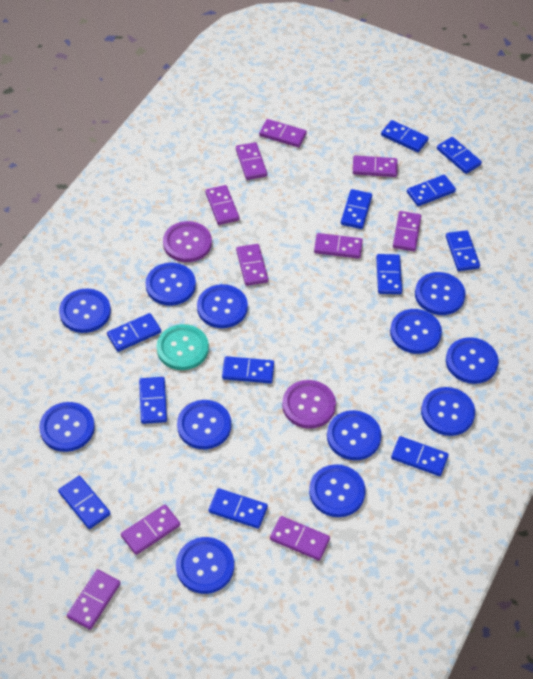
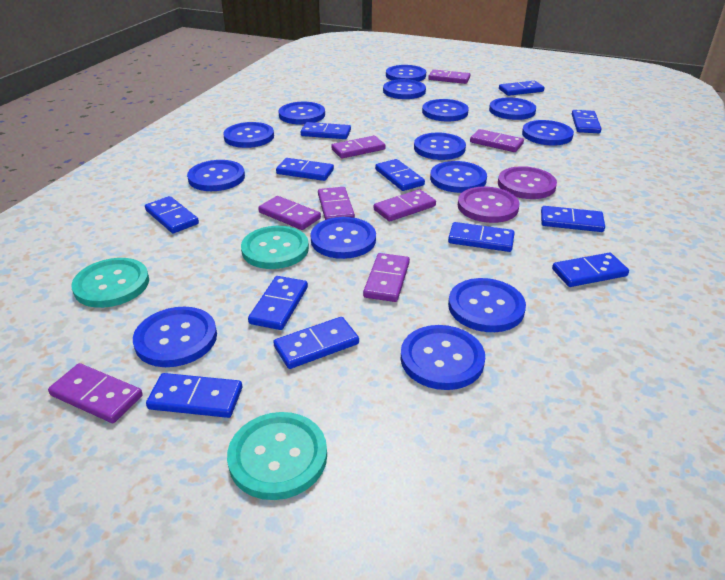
blue button: [39,402,95,452] [59,289,111,333] [146,262,196,306] [176,537,234,594] [177,400,231,449] [197,284,248,328] [309,464,366,517] [327,410,382,460] [390,309,442,354] [415,272,466,315] [421,387,475,436] [446,337,499,384] = 12 -> [133,307,217,367] [187,160,245,191] [223,122,274,148] [278,102,325,124] [310,217,376,259] [383,79,426,99] [386,65,426,81] [401,325,485,390] [414,133,466,160] [422,99,469,121] [430,161,487,193] [448,278,526,332] [489,98,536,120] [522,120,574,146] = 14
purple domino: [67,569,121,630] [121,505,180,555] [205,185,239,225] [236,142,267,180] [236,244,268,286] [259,119,307,147] [270,516,330,561] [314,233,363,259] [353,155,398,177] [393,211,421,251] = 10 -> [48,363,143,423] [258,196,321,230] [318,187,355,220] [331,136,385,159] [363,253,410,302] [374,189,436,222] [428,69,470,84] [470,129,524,152] = 8
turquoise button: [157,324,209,370] = 1 -> [71,258,149,308] [227,412,327,500] [241,226,309,269] = 3

